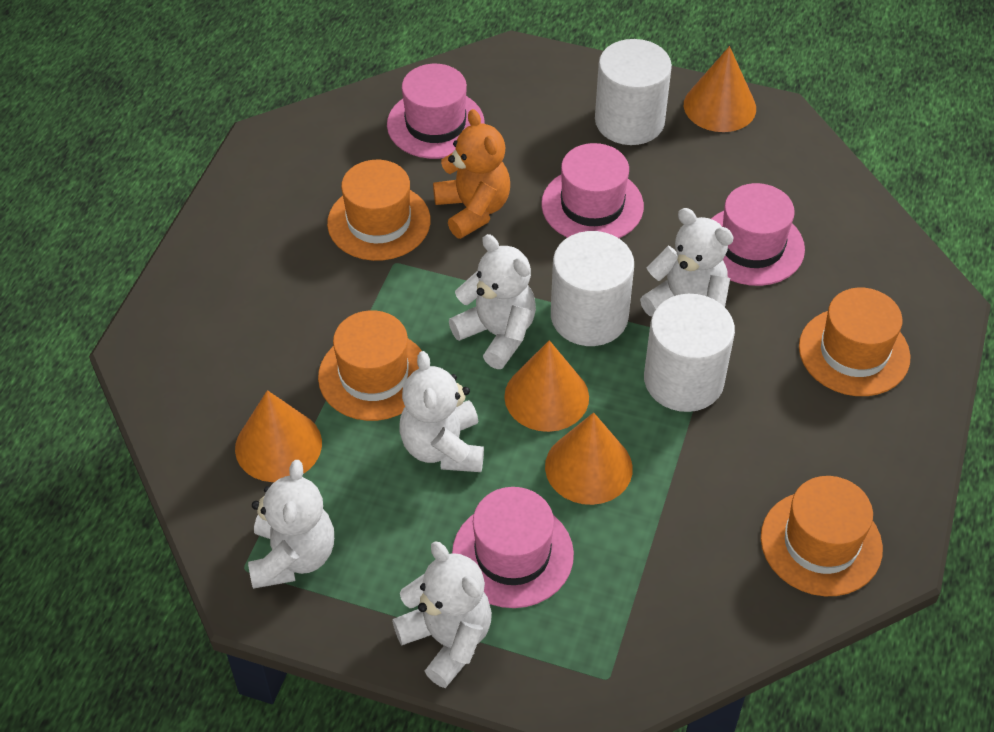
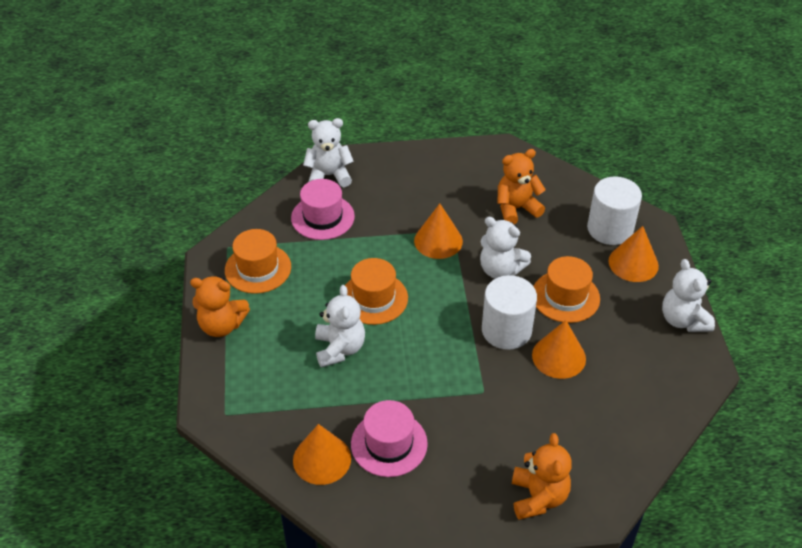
orange hat: [318,310,422,421] [327,160,431,261] [761,476,883,596] [799,288,911,396] = 4 -> [225,229,291,294] [345,258,408,325] [533,256,600,323] = 3
orange teddy bear: [433,109,510,239] = 1 -> [190,276,250,337] [498,149,546,224] [512,433,572,520] = 3
pink hat: [387,64,485,159] [452,487,574,608] [541,143,644,238] [711,183,805,286] = 4 -> [291,179,355,240] [351,400,428,477] = 2
white cylinder: [551,231,634,346] [595,39,672,145] [644,294,735,412] = 3 -> [482,275,537,350] [587,177,642,245] = 2
white teddy bear: [248,460,334,589] [392,541,492,688] [399,351,484,472] [449,234,536,369] [640,208,734,317] = 5 -> [303,118,354,187] [315,285,365,368] [480,217,531,279] [662,259,715,332] = 4

